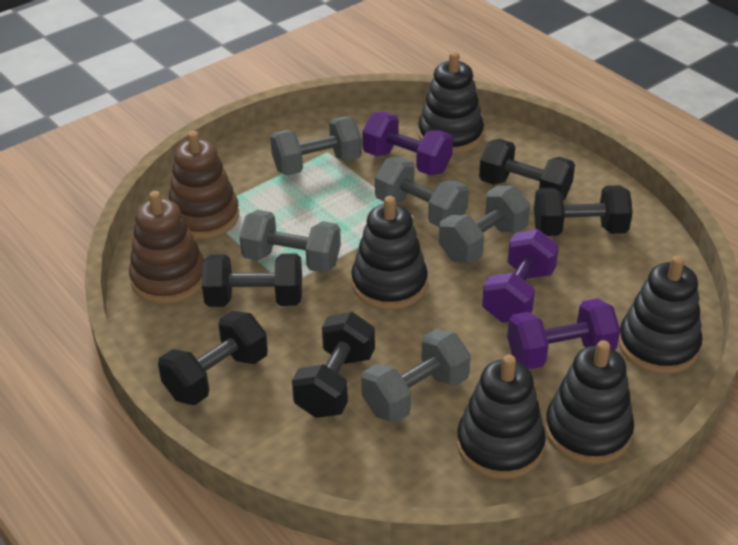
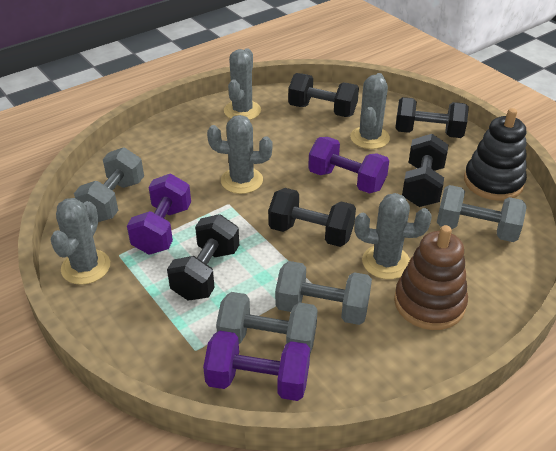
black stacking toy: [351,196,428,310] [418,52,484,154] [457,354,546,479] [545,340,634,464] [618,255,702,374] = 5 -> [464,108,527,201] = 1
brown stacking toy: [129,191,204,304] [169,131,239,239] = 2 -> [394,225,468,330] = 1
grey cactus: none = 0 -> [51,198,110,285] [207,115,273,194] [224,48,261,120] [350,73,390,149] [355,193,432,279] = 5
grey dumbbell: [239,210,341,273] [270,116,362,175] [361,329,471,423] [375,157,469,227] [439,186,530,263] = 5 -> [74,147,144,222] [216,292,318,354] [275,261,372,325] [437,185,527,242] = 4

